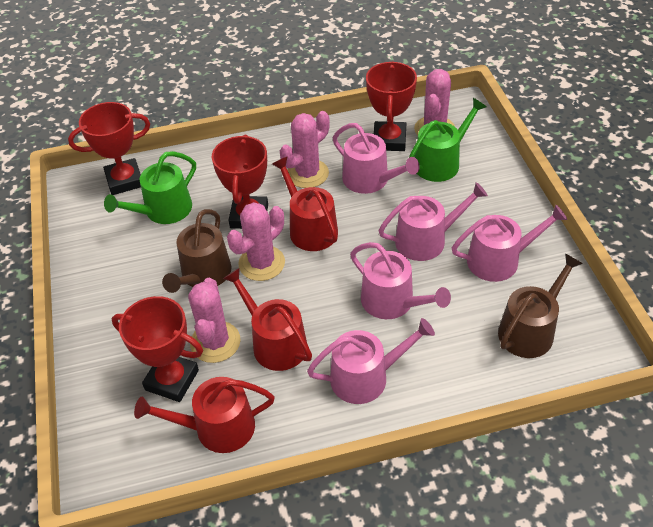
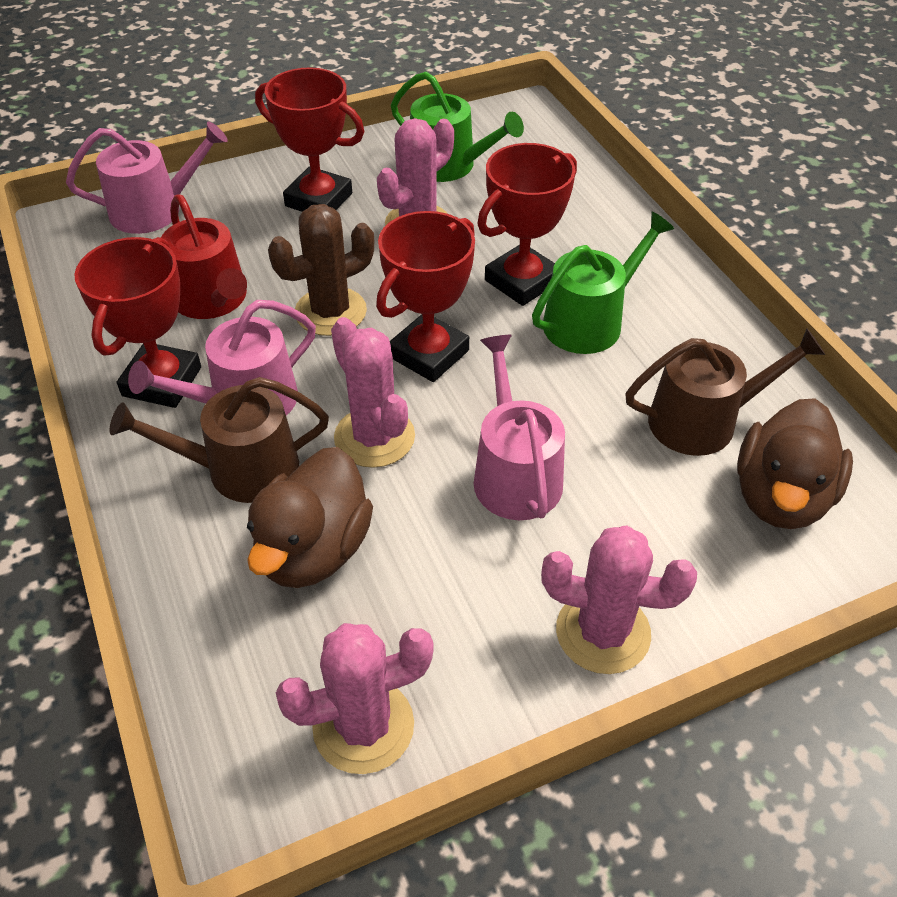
brown cactus: none = 0 -> [268,204,374,336] = 1
brown duck: none = 0 -> [247,447,373,588] [737,398,853,529] = 2
pink watering can: [307,318,435,404] [333,123,420,194] [350,242,451,319] [378,182,488,261] [452,205,567,282] = 5 -> [66,122,228,234] [128,300,316,416] [474,335,565,520] = 3
red watering can: [134,377,275,453] [223,268,312,371] [272,157,338,251] = 3 -> [161,194,247,319] = 1

